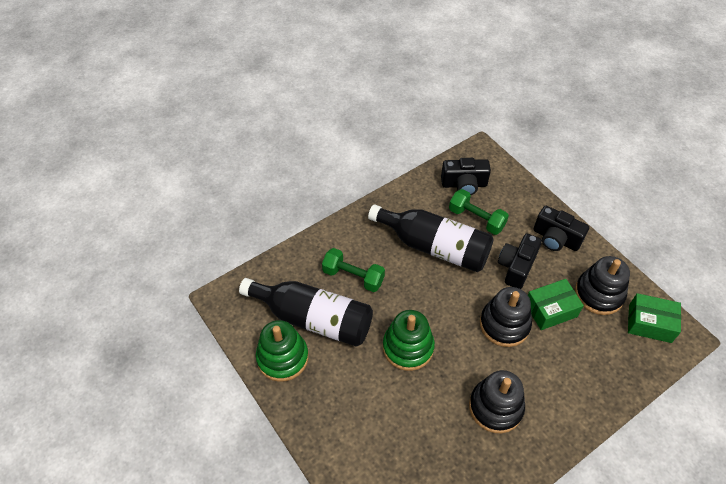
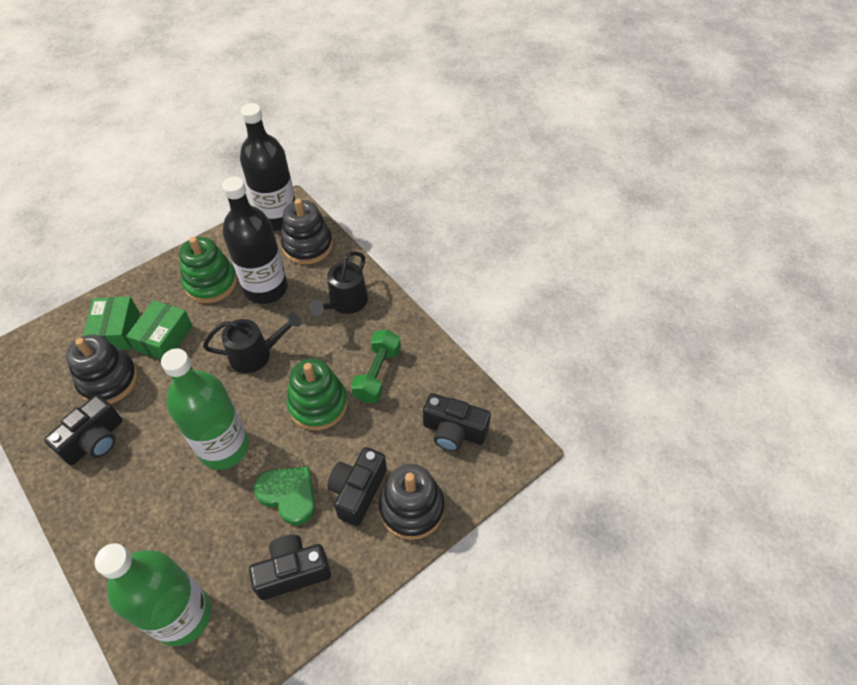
black camera: [441,158,491,195] [498,234,542,289] [533,206,589,251] = 3 -> [44,395,122,465] [249,535,331,600] [327,447,387,526] [423,393,491,451] = 4
black watering can: none = 0 -> [203,312,301,373] [309,251,368,316] = 2
green bottle: none = 0 -> [95,543,211,646] [161,349,249,470] = 2
green dumbbell: [322,248,385,292] [449,189,509,235] = 2 -> [351,330,401,403] = 1
green heart: none = 0 -> [254,467,315,525] = 1

